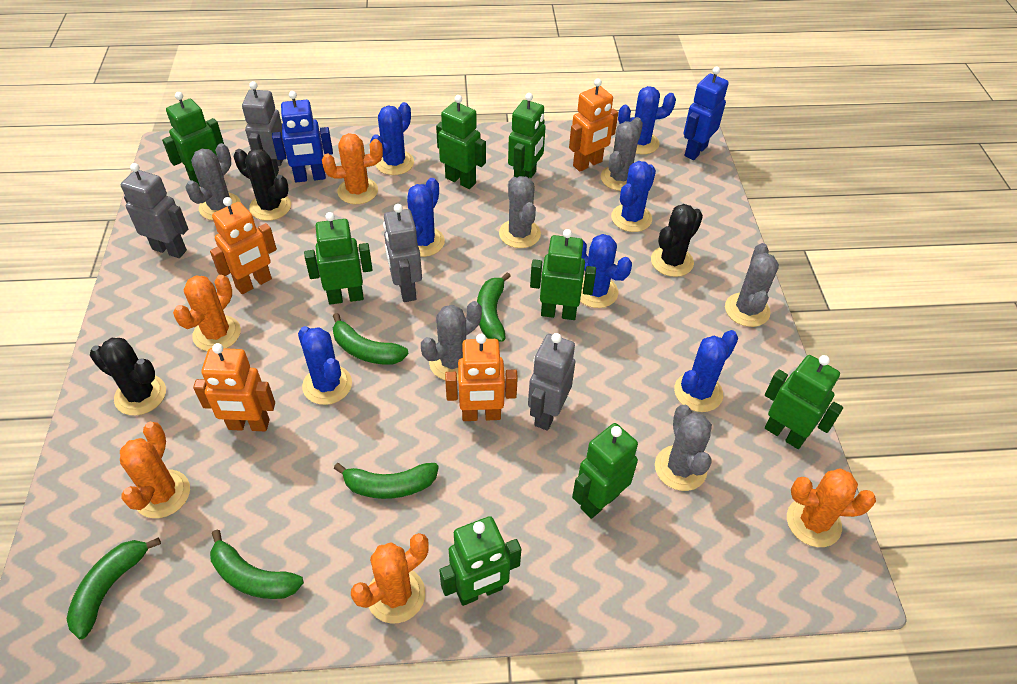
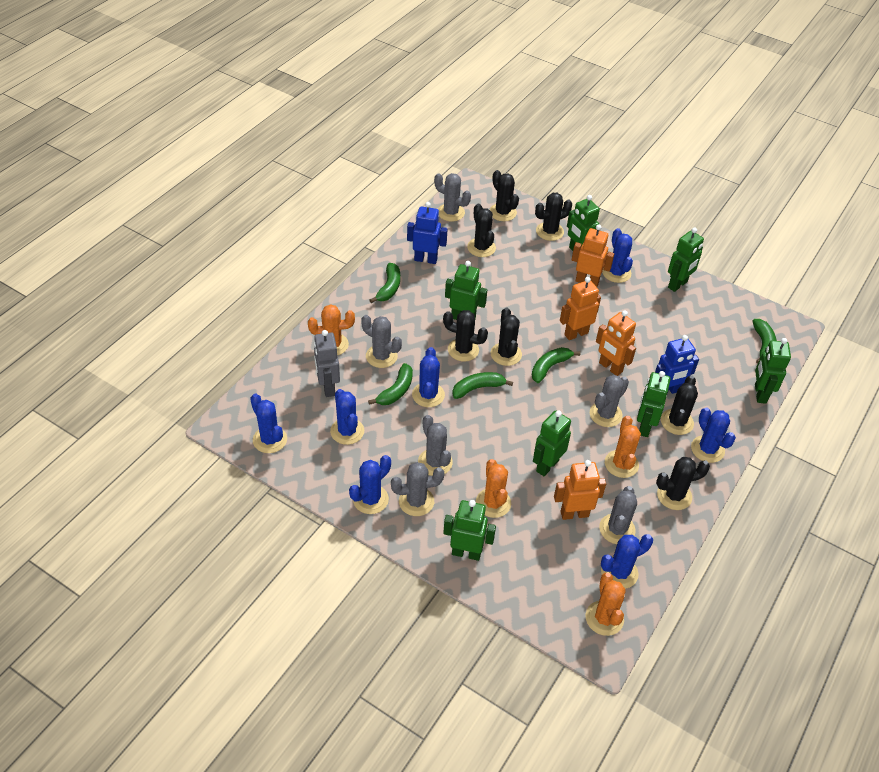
black cactus: [90,338,166,415] [234,149,291,221] [651,204,703,277] = 3 -> [443,310,488,361] [467,204,496,257] [489,170,519,221] [491,308,522,366] [535,193,572,241] [656,457,710,510] [661,375,698,435] = 7
green robot: [162,92,224,186] [304,212,373,305] [436,95,486,189] [439,516,521,606] [508,93,546,178] [530,229,596,320] [572,423,638,519] [765,355,843,449] = 8 -> [443,500,496,561] [445,261,487,320] [533,411,571,476] [567,195,600,251] [637,371,671,437] [668,228,704,292] [755,338,791,404] = 7
grey robot: [121,163,188,258] [242,81,283,177] [383,204,422,302] [528,333,575,431] = 4 -> [314,330,340,397] = 1
orange cactus: [120,422,190,518] [173,275,241,351] [322,133,383,204] [351,533,429,624] [787,468,876,547] = 5 -> [308,304,355,356] [476,459,511,518] [586,573,626,636] [605,416,641,478] = 4

